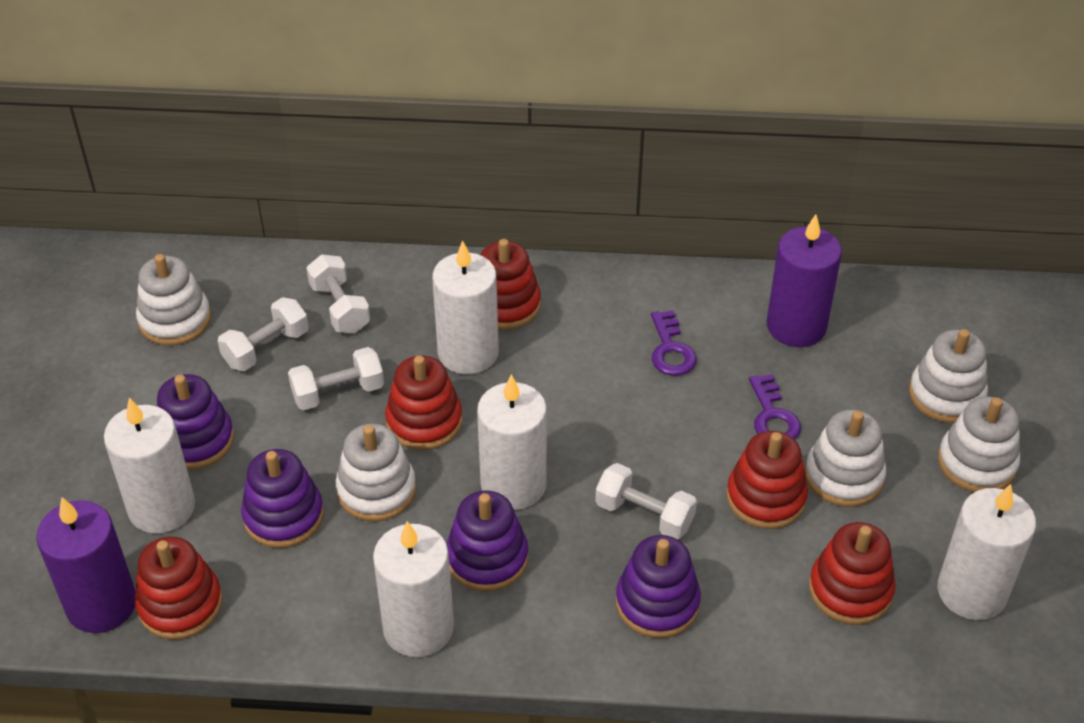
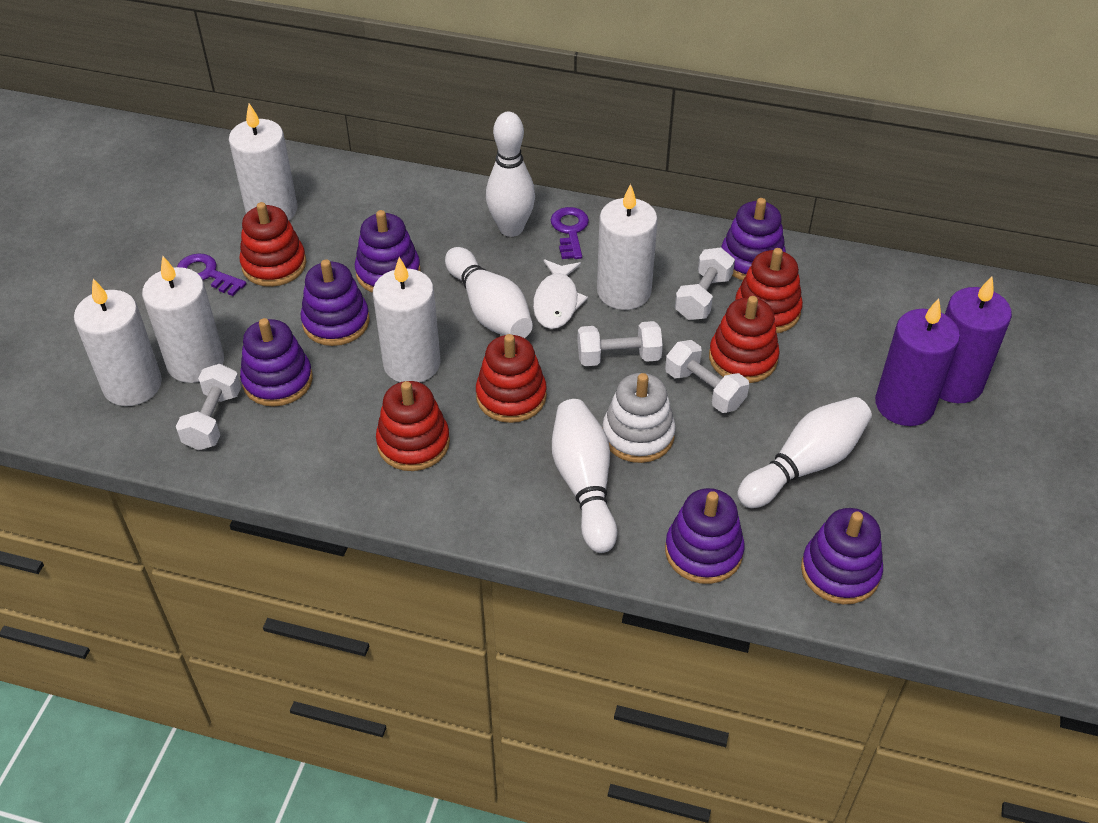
purple stacking toy: [157,374,234,470] [241,449,324,548] [447,490,528,592] [616,535,701,638] = 4 -> [240,318,313,407] [301,260,370,346] [355,210,421,293] [665,488,745,584] [721,198,786,280] [801,508,883,604] = 6
white bowling pin: none = 0 -> [445,247,533,338] [486,112,535,237] [552,399,617,553] [737,397,872,508] = 4
white fish: none = 0 -> [533,259,588,329] = 1
white stacking toy: [136,254,211,346] [336,423,416,522] [805,410,886,507] [909,329,988,423] [938,397,1020,492] = 5 -> [603,373,676,463] = 1

